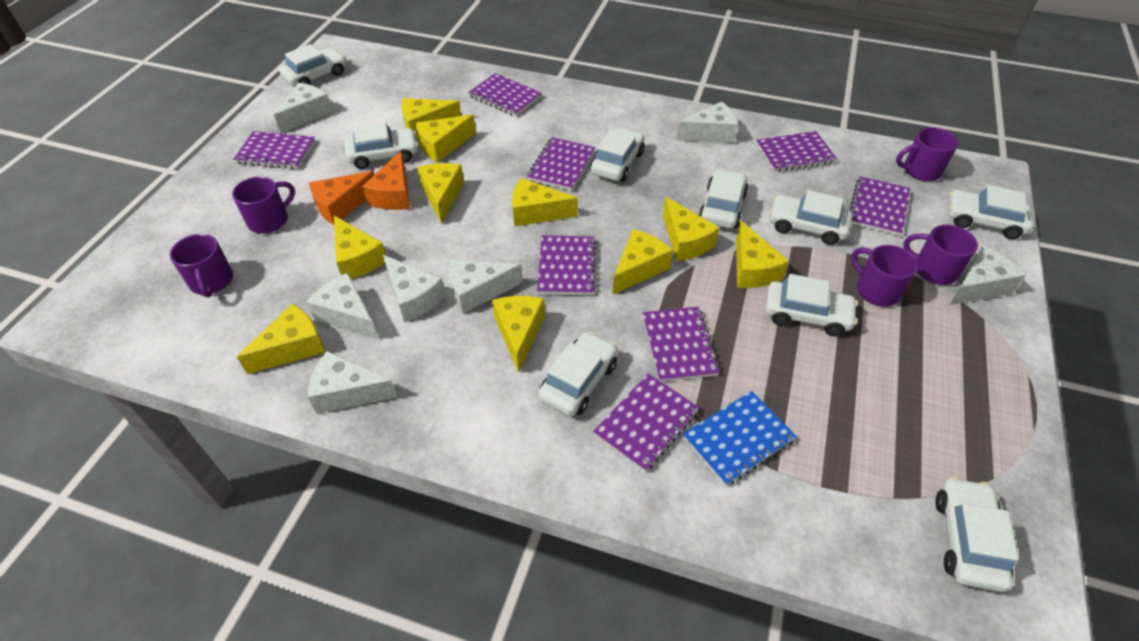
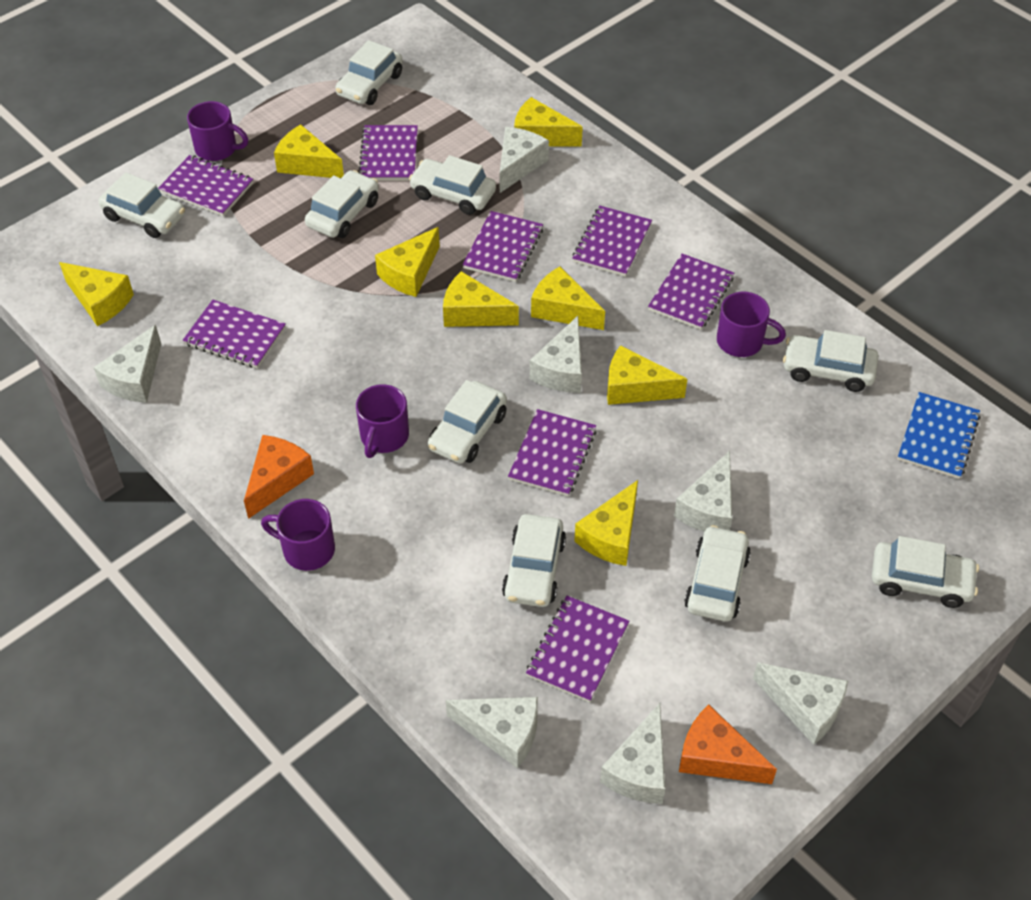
purple mug: [170,234,233,298] [232,177,295,233] [851,245,918,307] [896,127,958,181] [903,224,978,285] = 5 -> [187,101,249,161] [261,499,335,571] [356,384,409,458] [717,292,786,357] = 4
yellow cheese: [237,304,325,374] [334,216,386,279] [402,98,461,138] [415,114,476,163] [417,163,464,224] [492,296,545,373] [512,178,578,227] [613,229,673,294] [663,197,720,261] [736,221,789,288] = 10 -> [59,262,134,326] [274,124,344,178] [375,227,440,297] [443,271,519,327] [514,97,583,147] [531,266,605,330] [574,480,638,566] [607,345,687,405] = 8

